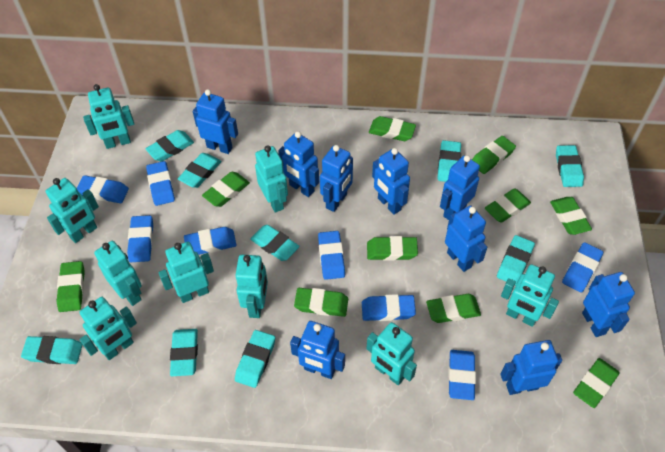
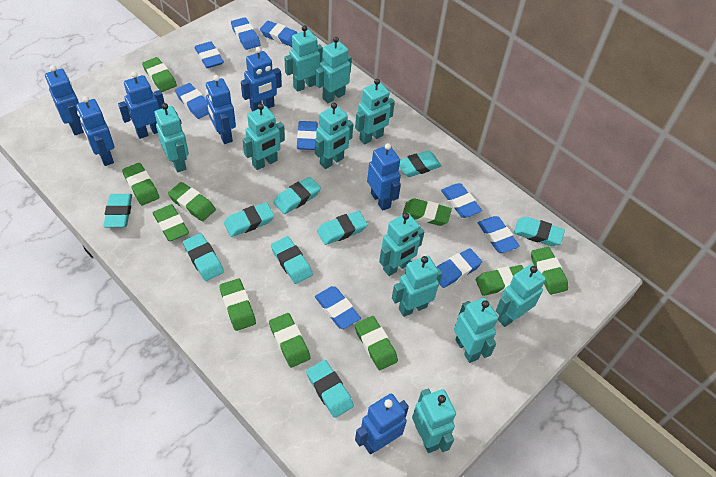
blue eraser: [77,175,129,203] [127,215,153,262] [146,161,175,206] [184,227,237,255] [318,231,345,280] [362,294,416,321] [448,350,476,400] [562,242,603,292] = 8 -> [175,83,209,119] [195,41,224,68] [231,17,260,50] [260,21,297,47] [297,121,318,150] [315,286,361,329] [437,248,482,288] [441,183,482,218] [478,216,520,253] = 9
blue robot: [193,89,238,154] [278,131,319,197] [290,321,345,379] [320,145,353,212] [372,148,410,215] [440,155,480,220] [445,206,487,272] [500,340,562,395] [582,272,635,337] = 9 -> [45,65,84,135] [76,96,115,166] [118,71,164,139] [206,75,236,144] [241,47,282,111] [355,393,409,454] [367,143,401,211] = 7
turquoise robot: [46,178,99,243] [79,297,137,360] [83,84,134,149] [94,241,142,306] [158,242,214,303] [235,255,268,318] [255,145,288,213] [366,322,417,385] [501,264,559,327] = 9 -> [155,103,189,172] [243,104,285,170] [284,25,323,92] [315,103,353,169] [316,37,352,103] [355,79,395,145] [379,213,424,276] [392,256,442,317] [412,388,456,453] [454,298,498,363] [496,264,546,327] = 11

